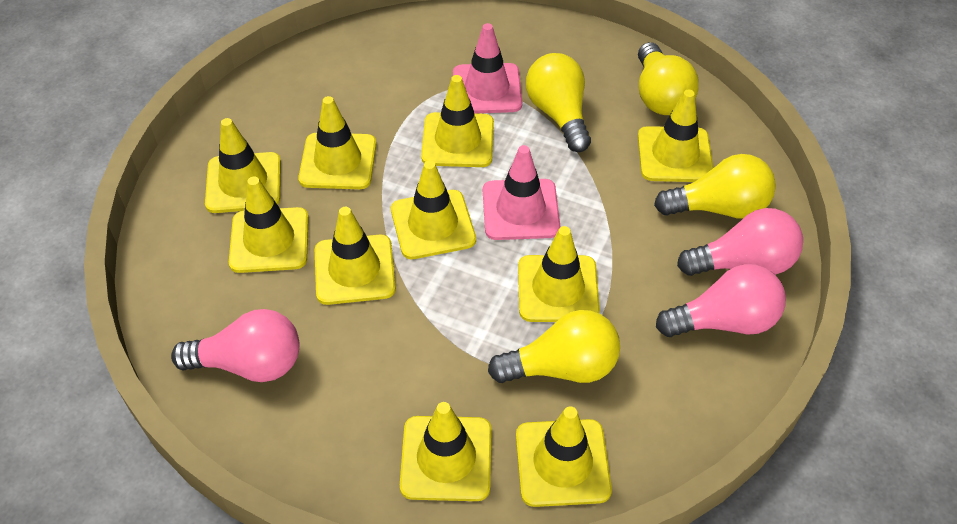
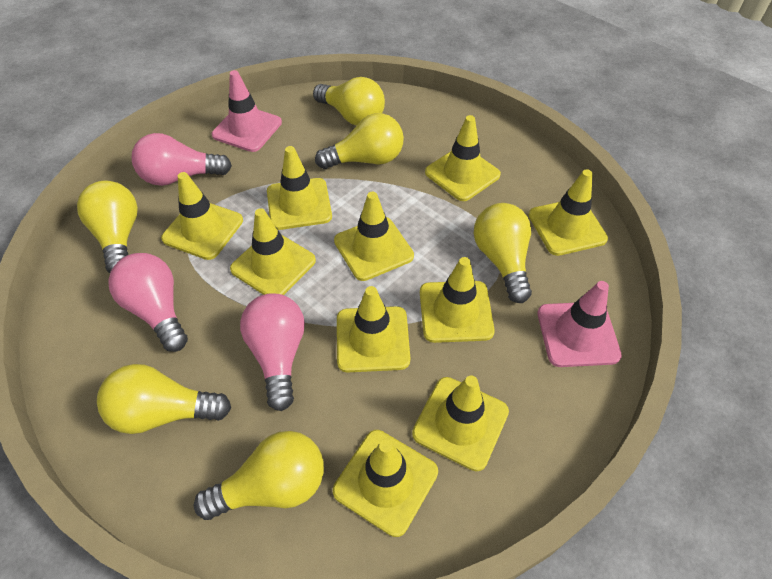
yellow light bulb: [488,310,620,383] [526,53,591,152] [638,42,699,115] [654,154,776,218] = 4 -> [77,181,138,273] [97,364,231,434] [194,431,324,520] [313,77,385,126] [315,113,404,169] [474,203,532,303] = 6

